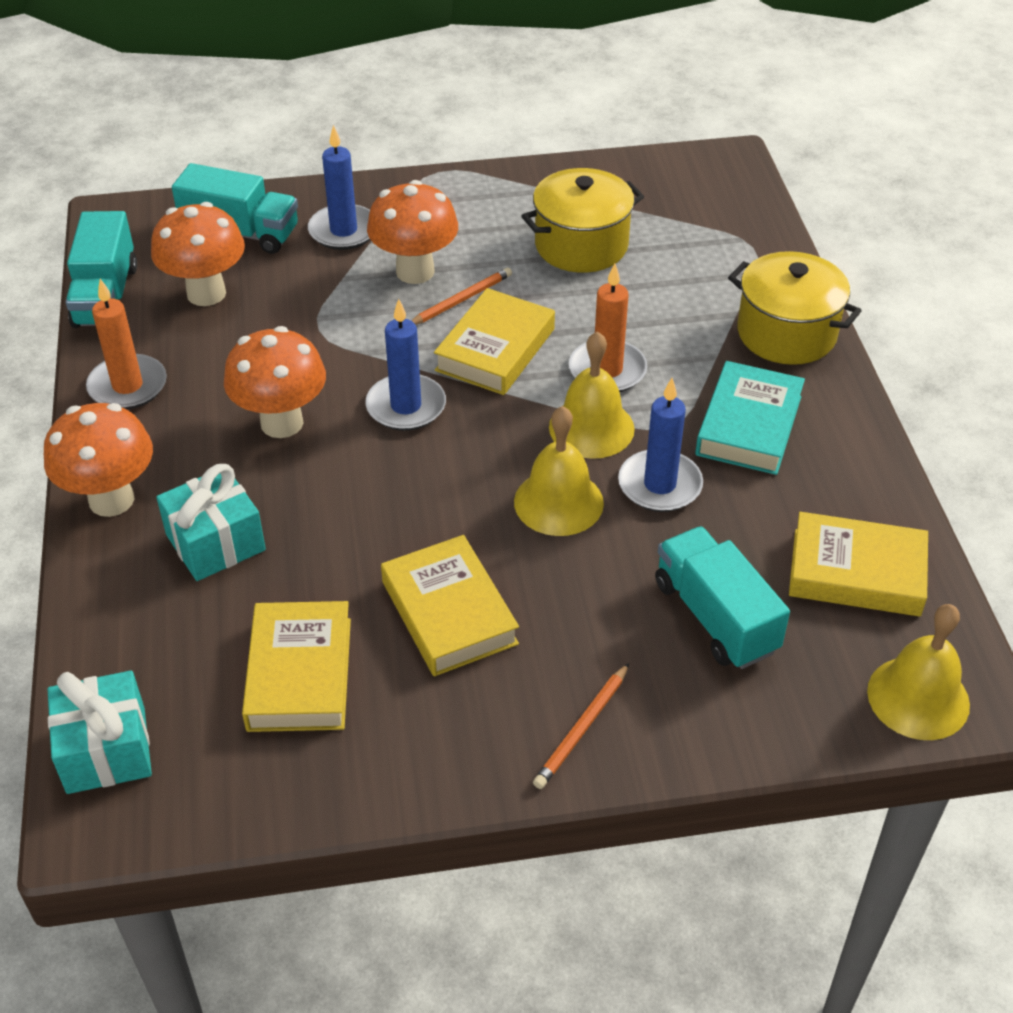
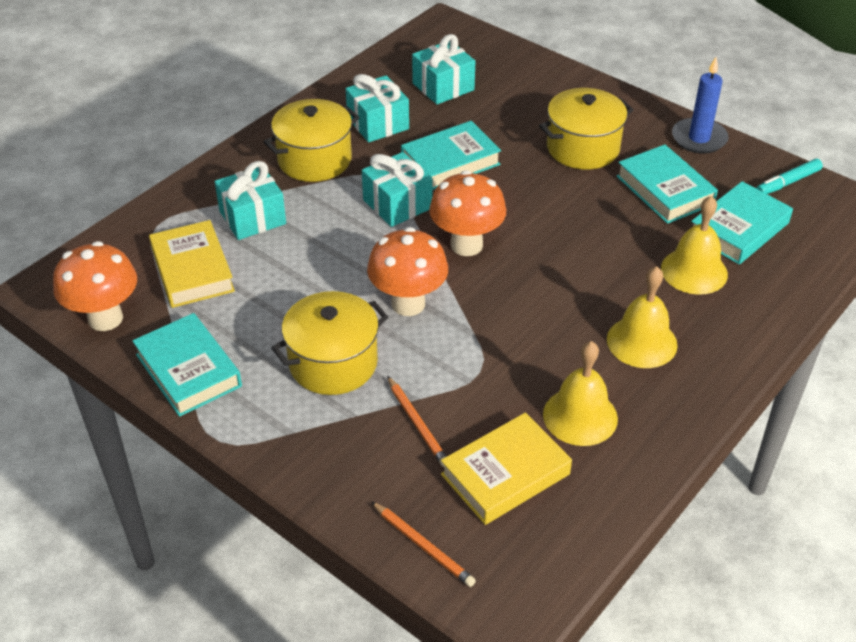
blue candle: [308,125,370,250] [365,299,446,431] [618,378,703,512] = 3 -> [672,57,729,154] = 1
orange candle: [86,279,167,410] [569,263,647,392] = 2 -> none = 0
orange mushroom: [44,403,153,517] [151,202,245,306] [224,326,326,438] [367,180,458,284] = 4 -> [53,241,137,331] [367,227,448,316] [429,170,506,256] = 3
turquoise book: [695,361,805,475] = 1 -> [132,313,242,417] [401,121,501,190] [617,145,718,224] [691,181,793,265] = 4
turquoise gift: [48,671,152,794] [156,464,266,581] = 2 -> [215,161,286,240] [346,74,409,143] [362,152,432,227] [412,34,475,105] = 4
turquoise marker: none = 0 -> [756,159,823,194] = 1
turquoise truck: [66,211,137,328] [172,163,298,254] [655,526,790,669] = 3 -> none = 0
yellow book: [242,601,351,732] [381,535,519,676] [434,288,555,395] [789,512,928,616] = 4 -> [149,220,235,308] [441,412,572,525] = 2
yellow pot: [521,168,644,273] [728,251,862,365] = 2 -> [264,99,360,182] [271,291,388,395] [539,88,633,169] = 3

